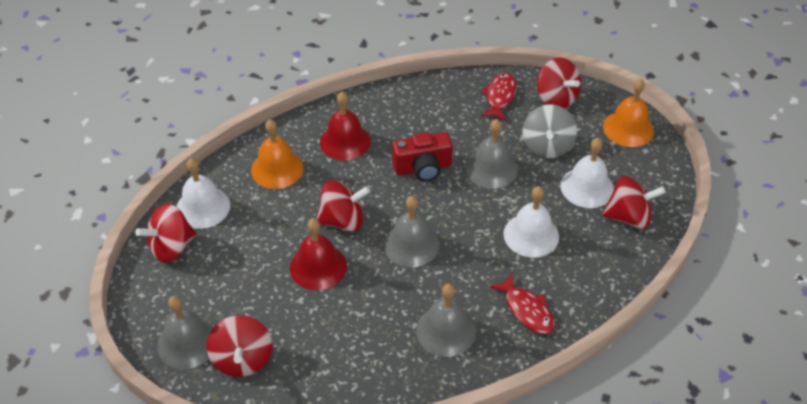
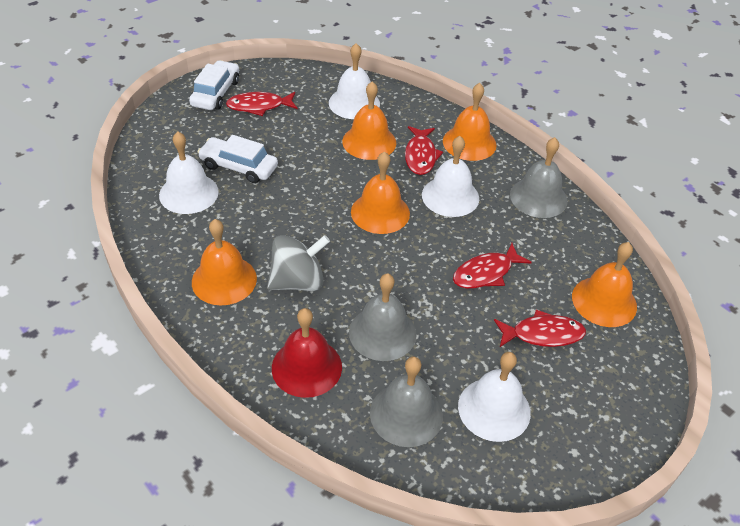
grey bell: [157,296,214,369] [384,196,439,267] [416,284,476,357] [465,119,518,189] = 4 -> [349,273,417,361] [370,357,443,447] [510,137,568,218] = 3
orange bell: [251,119,304,189] [603,79,654,147] = 2 -> [192,219,257,305] [342,81,396,160] [351,151,410,234] [443,83,497,161] [572,242,637,327] = 5
red bell: [290,218,347,290] [320,92,371,161] = 2 -> [272,308,342,398] = 1
red camera: [392,132,453,181] = 1 -> none = 0
red fish: [481,73,517,121] [489,273,555,334] = 2 -> [226,92,297,116] [405,126,443,175] [453,243,532,289] [494,310,586,347] = 4
red spinning top: [135,203,197,263] [207,315,272,377] [316,180,370,232] [537,58,581,108] [602,176,666,229] = 5 -> none = 0
white bell: [176,158,230,229] [503,186,559,258] [561,138,614,208] = 3 -> [159,132,219,214] [329,43,380,119] [422,136,479,217] [458,352,531,442] = 4
white car: none = 0 -> [189,60,239,110] [197,135,278,183] = 2

